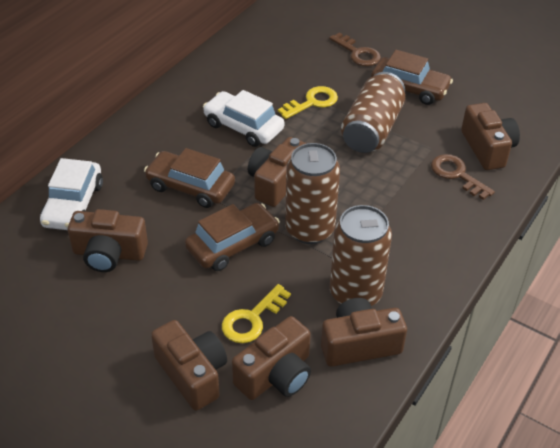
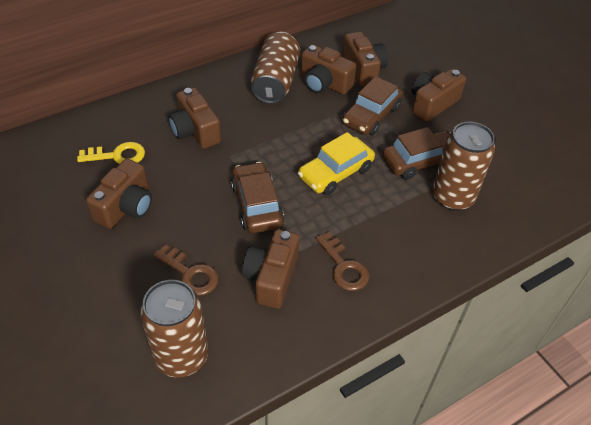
white car: [40,158,103,230] [203,90,284,147] = 2 -> none = 0
yellow car: none = 0 -> [298,132,375,195] = 1
yellow key: [222,284,291,343] [278,86,338,119] = 2 -> [77,142,145,164] = 1

